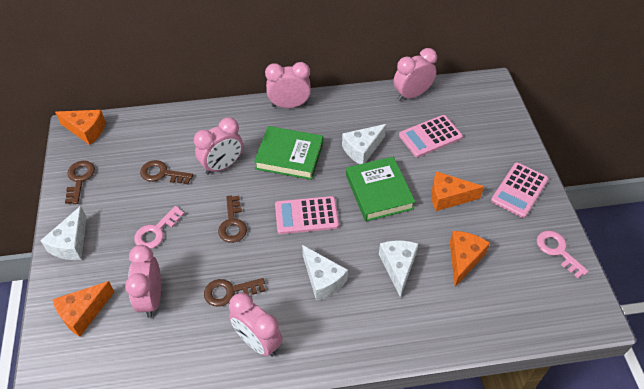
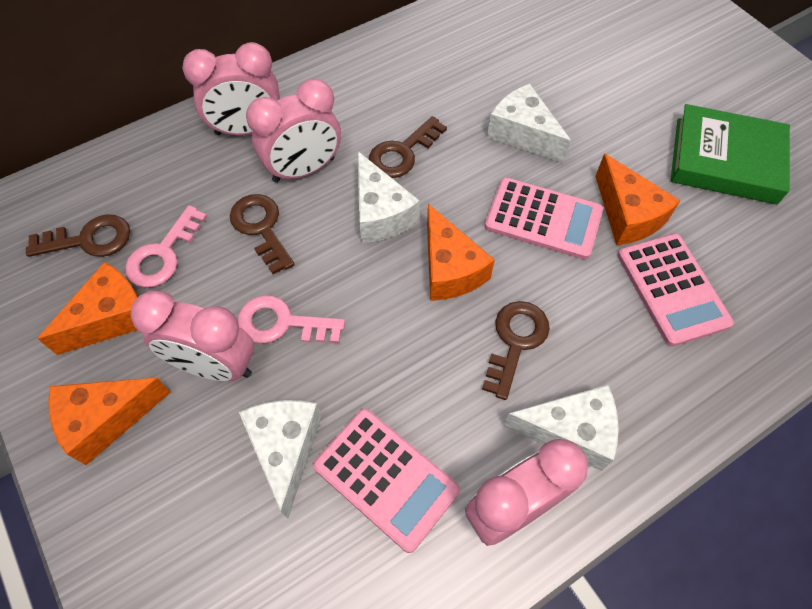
green book: [254,126,323,180] [346,157,415,222] = 2 -> [671,104,790,204] = 1
pink clock: [125,245,161,318] [194,117,243,175] [229,293,283,357] [265,62,311,108] [393,48,437,101] = 5 -> [130,291,254,381] [182,42,280,135] [246,79,341,183] [465,439,588,546] = 4

